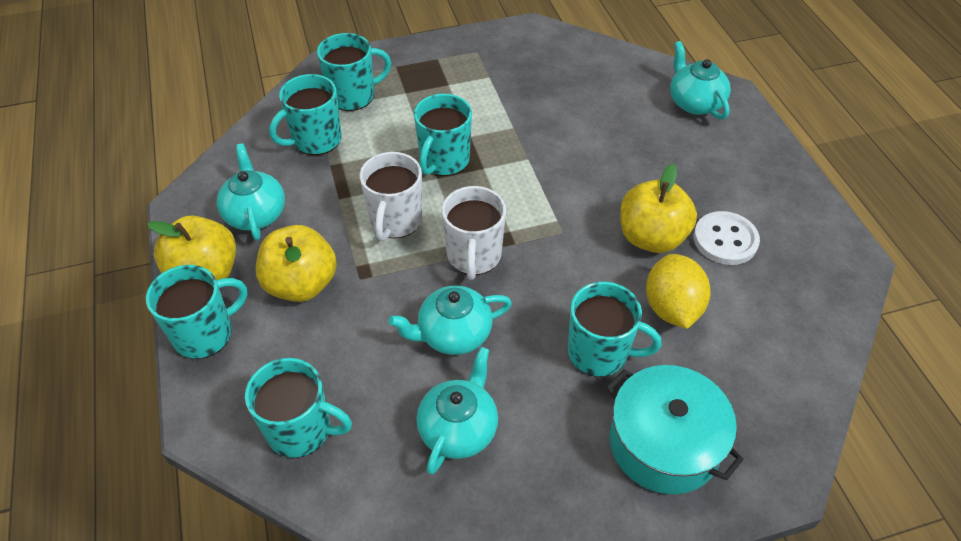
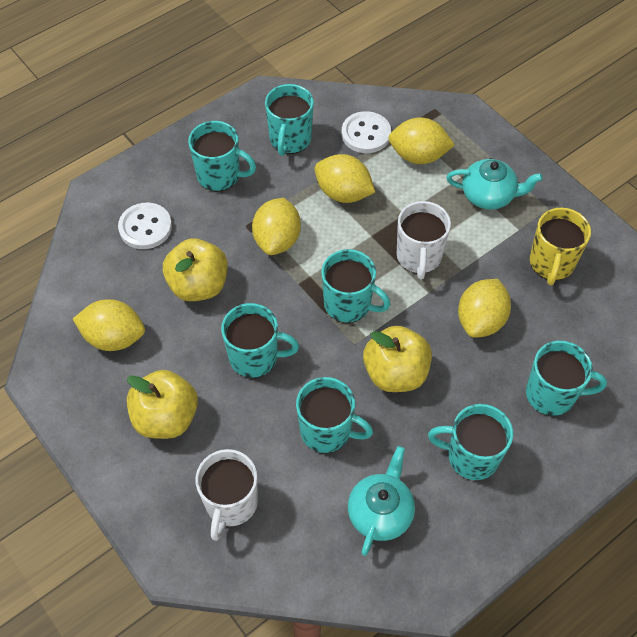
turquoise mug: [146,265,247,359] [245,358,352,458] [269,74,341,155] [317,33,391,111] [414,94,472,176] [568,282,662,377] = 6 -> [188,121,256,191] [221,303,299,378] [265,84,314,156] [296,377,373,453] [321,249,391,323] [428,404,513,480] [526,341,607,416] = 7
turquoise pot: [606,365,744,494] = 1 -> none = 0
turquoise teapot: [217,144,285,240] [389,286,512,355] [416,347,498,475] [670,41,731,120] = 4 -> [348,446,415,556] [446,159,543,210] = 2
white button: [694,211,760,265] = 1 -> [118,203,172,249] [342,111,391,153] = 2
yellow lemon: [646,254,710,329] = 1 -> [73,299,145,351] [252,198,301,255] [314,154,375,203] [388,117,455,164] [458,279,511,338] = 5
yellow mug: none = 0 -> [530,208,591,285] = 1

